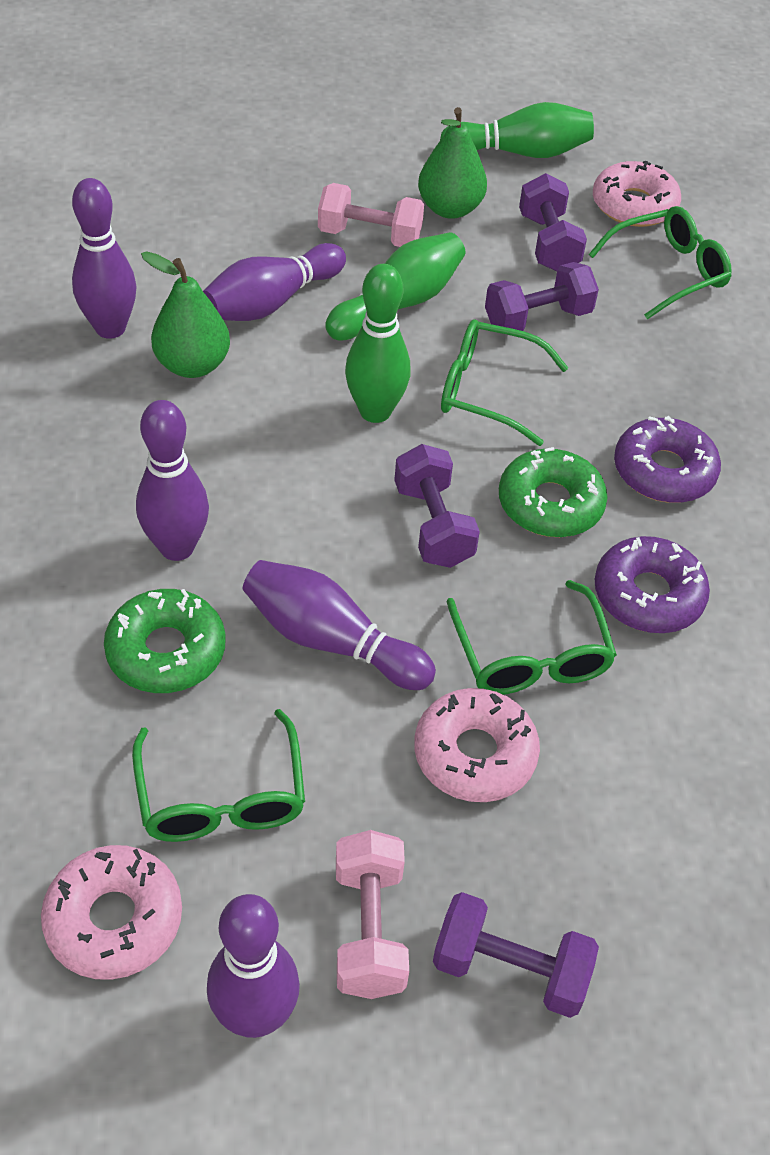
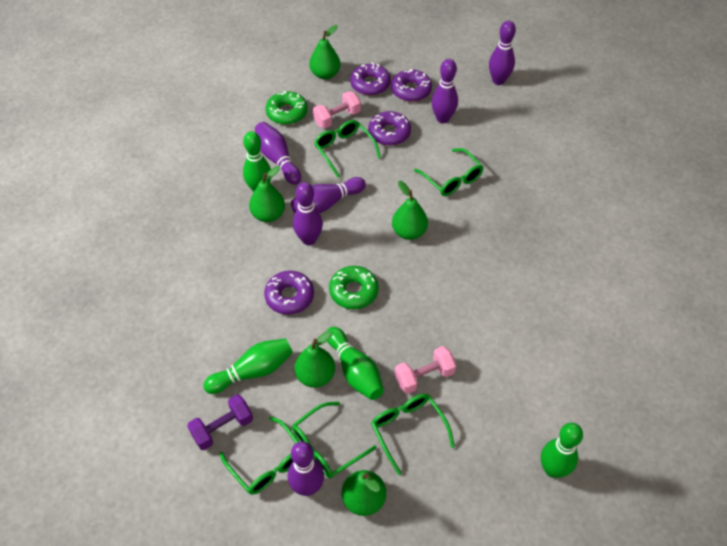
green bowling pin: [325,232,465,340] [345,264,411,423] [440,102,594,158] = 3 -> [203,338,293,394] [243,131,271,192] [327,327,384,400] [541,423,583,478] = 4
green glasses: [132,709,305,842] [441,320,568,446] [447,580,617,695] [589,206,732,319] = 4 -> [219,417,299,495] [292,402,376,478] [314,120,381,178] [371,394,455,475] [414,148,484,196] = 5
green pear: [141,251,230,378] [418,107,487,219] = 2 -> [249,166,285,222] [294,331,335,388] [309,25,340,79] [342,470,386,516] [392,181,428,240] = 5
pink donut: [41,845,182,980] [414,688,540,802] [593,161,681,227] = 3 -> none = 0
purple bowling pin: [72,178,136,339] [136,400,209,561] [203,243,346,321] [207,894,300,1038] [242,560,436,690] = 5 -> [255,122,301,185] [288,441,324,496] [291,177,366,213] [293,182,323,245] [432,59,458,123] [489,20,516,85] = 6
purple donut: [595,536,710,633] [614,416,721,503] = 2 -> [264,271,314,315] [350,63,391,96] [368,111,411,146] [391,69,432,102] = 4
purple dumbbell: [394,444,480,568] [433,892,599,1018] [485,262,599,331] [519,173,587,271] = 4 -> [187,394,253,450] = 1

